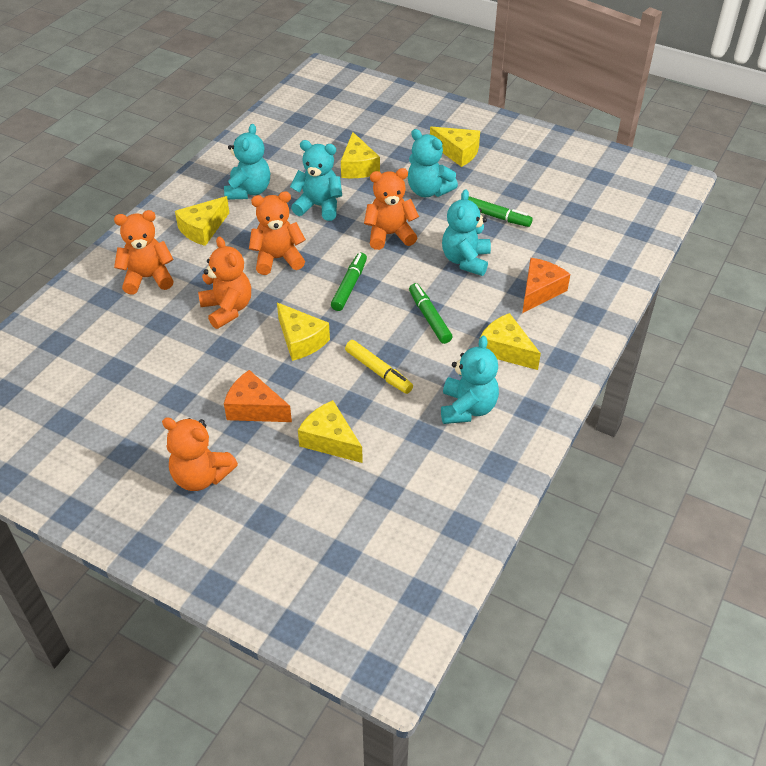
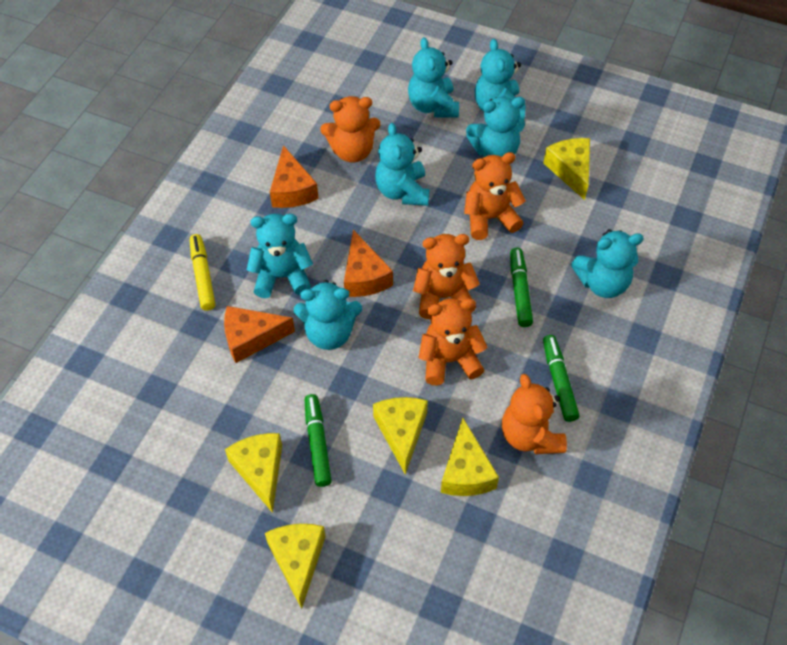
orange cheese: [224,370,292,422] [522,258,570,313] = 2 -> [224,306,295,363] [270,145,319,208] [344,230,393,297] = 3
turquoise teddy bear: [224,124,270,200] [290,140,342,221] [407,129,458,197] [441,336,499,424] [442,189,491,276] = 5 -> [247,214,313,298] [294,280,362,350] [375,123,430,206] [408,37,459,118] [466,97,525,157] [474,39,525,120] [571,229,644,298] = 7
yellow cheese: [175,196,229,246] [277,302,330,361] [298,400,363,463] [341,132,380,178] [430,127,480,167] [480,313,541,370] = 6 -> [225,433,282,513] [265,524,325,609] [373,397,428,475] [441,418,499,496] [543,138,590,200] = 5

